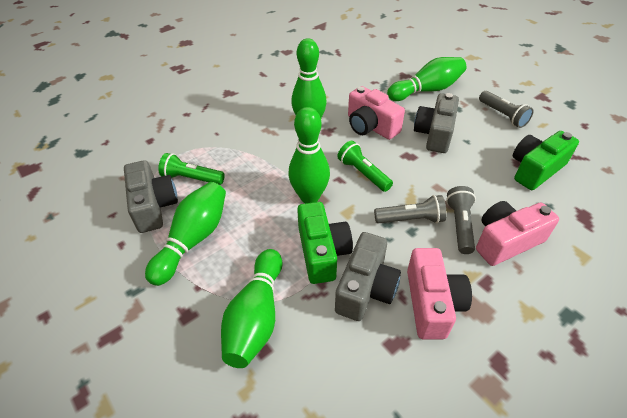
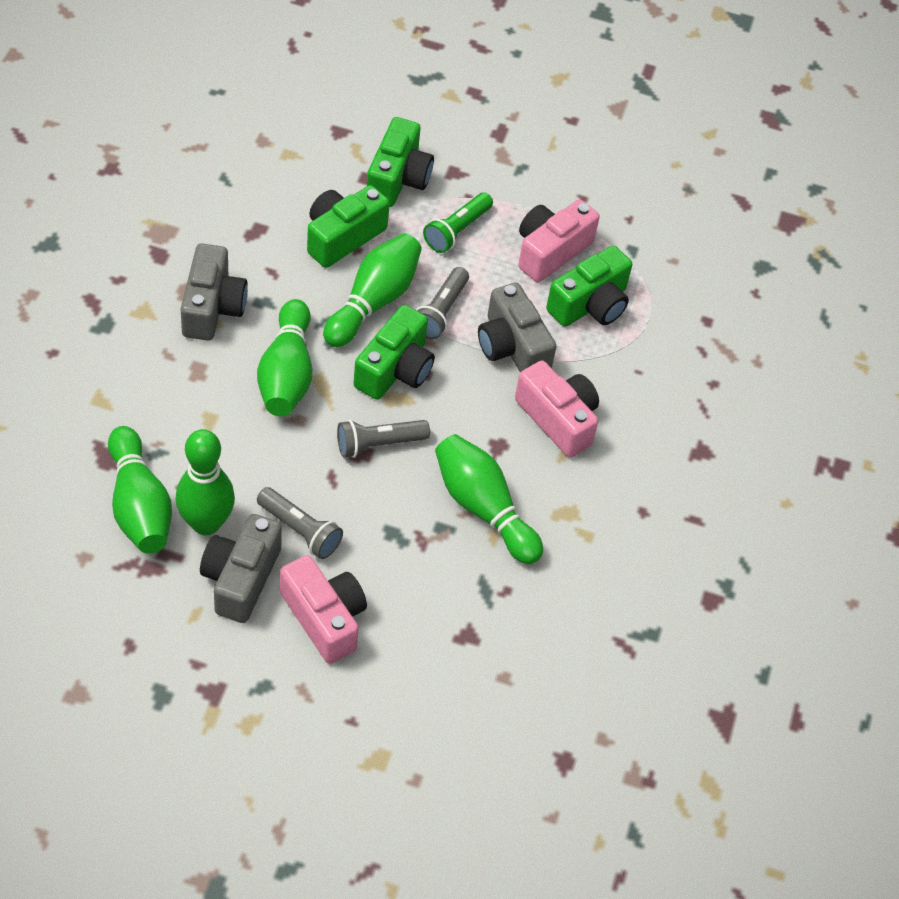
green camera: [297,202,353,284] [513,131,579,190] = 2 -> [307,185,390,268] [353,305,435,400] [367,117,434,207] [546,246,632,327] = 4
green flashlight: [158,153,225,185] [337,141,393,192] = 2 -> [423,192,493,253] = 1

